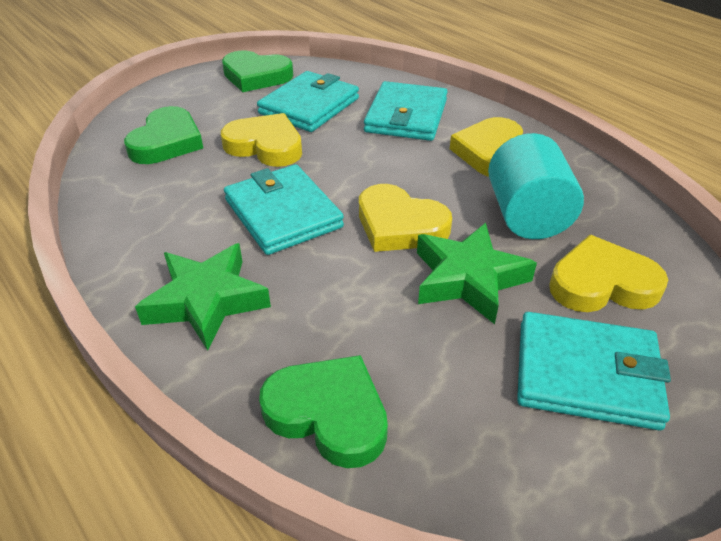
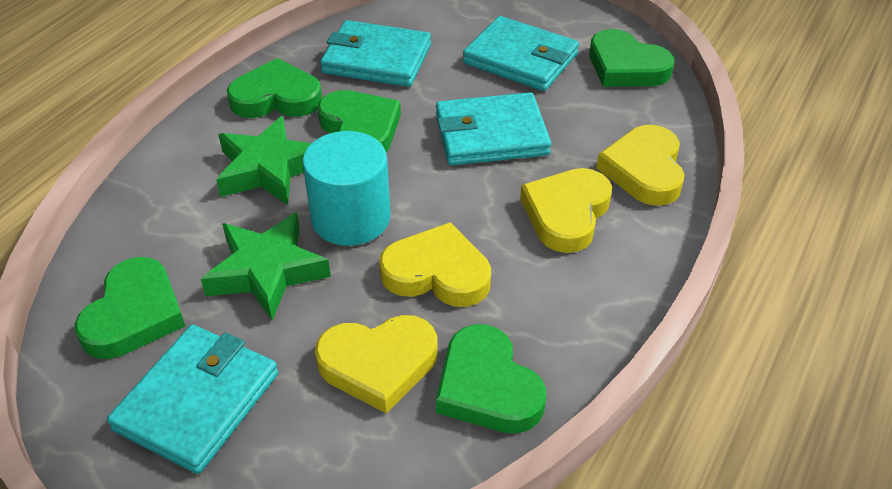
green heart: [124,106,203,164] [222,51,293,92] [259,355,388,468] = 3 -> [75,257,185,359] [227,58,322,118] [318,90,401,152] [436,324,546,434] [590,29,674,87] = 5

